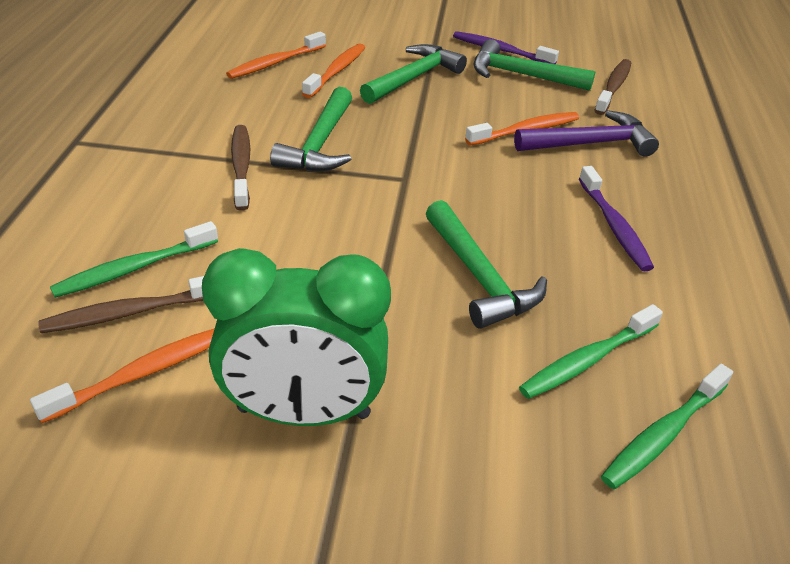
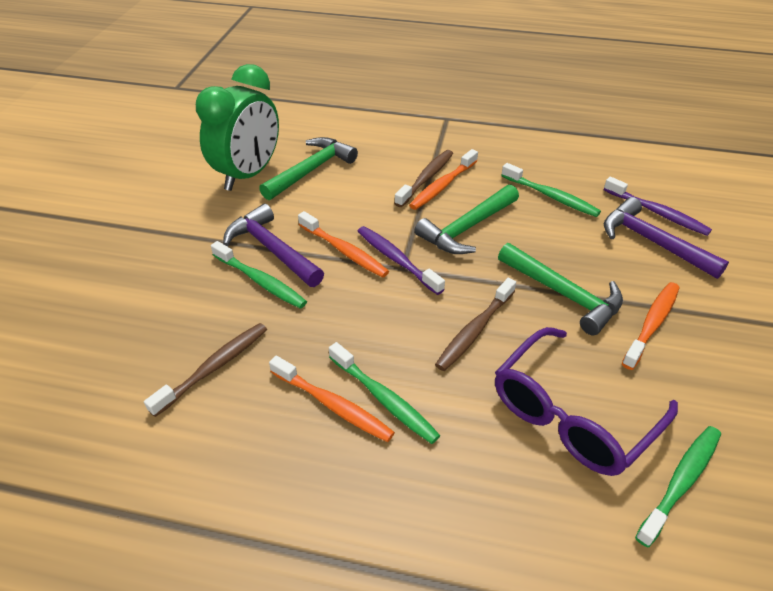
green hammer: [270,87,352,171] [360,44,467,104] [426,200,547,329] [474,39,595,91] = 4 -> [259,137,358,200] [414,185,519,254] [498,243,623,335] = 3
green toothbrush: [50,221,218,298] [519,304,663,399] [601,364,733,489] = 3 -> [211,241,307,309] [329,342,440,444] [501,163,601,217] [635,426,721,547] = 4
purple glasses: none = 0 -> [495,327,678,476] = 1
purple hammer: [514,110,659,157] = 1 -> [223,204,324,287] [604,197,729,279] = 2

